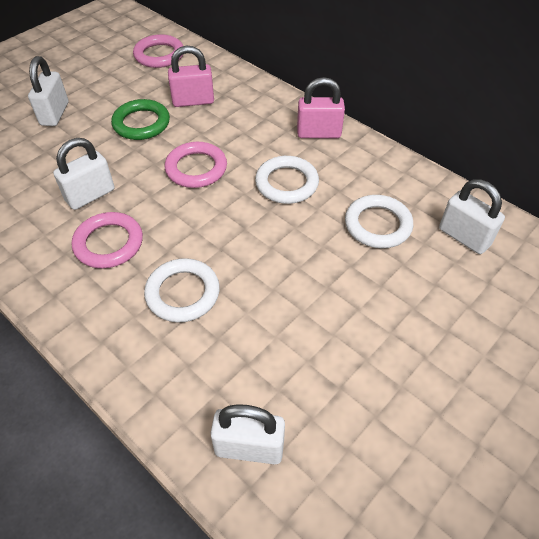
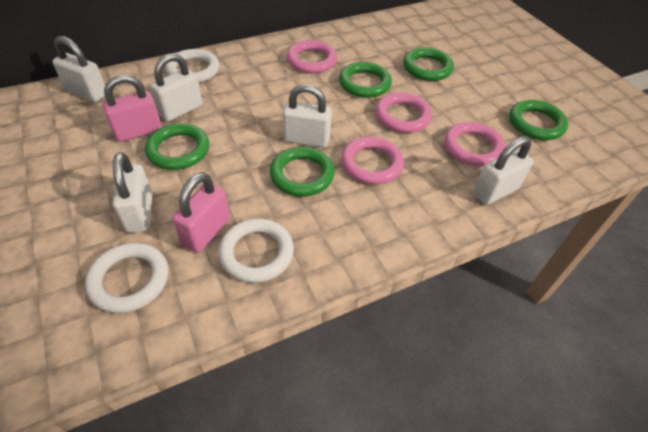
green ring: [111,99,170,140] = 1 -> [145,123,209,170] [270,147,334,197] [339,62,392,98] [403,47,454,81] [509,100,568,140] = 5
pink ring: [72,212,143,269] [133,34,183,68] [165,142,227,188] = 3 -> [287,40,337,73] [341,137,404,184] [376,92,432,133] [445,122,506,166] = 4
white padlock: [28,56,68,126] [53,138,115,210] [211,404,285,464] [439,179,505,254] = 4 -> [52,36,105,102] [113,152,153,233] [150,53,202,122] [283,84,332,147] [473,136,533,205] = 5

